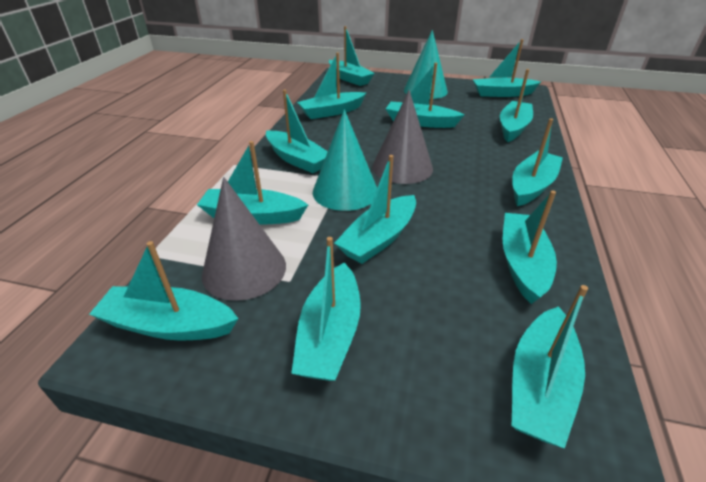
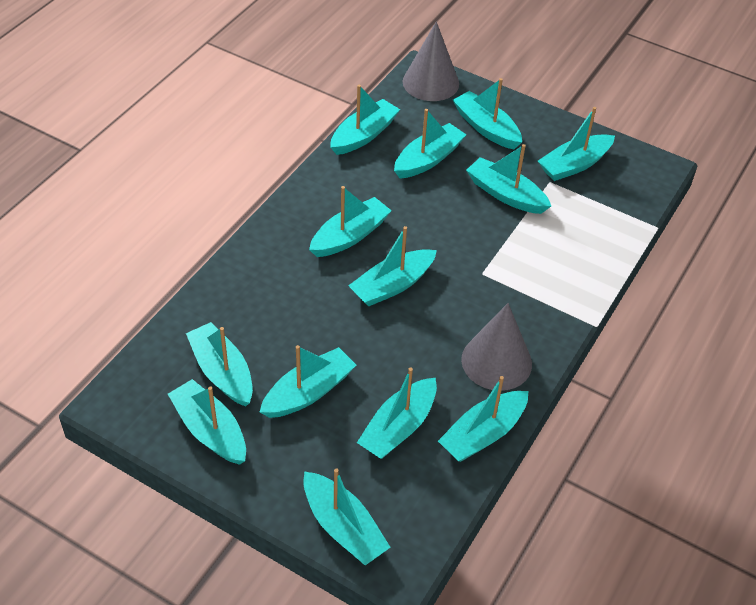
turquoise cone: [313,109,377,211] [404,30,448,99] = 2 -> none = 0

